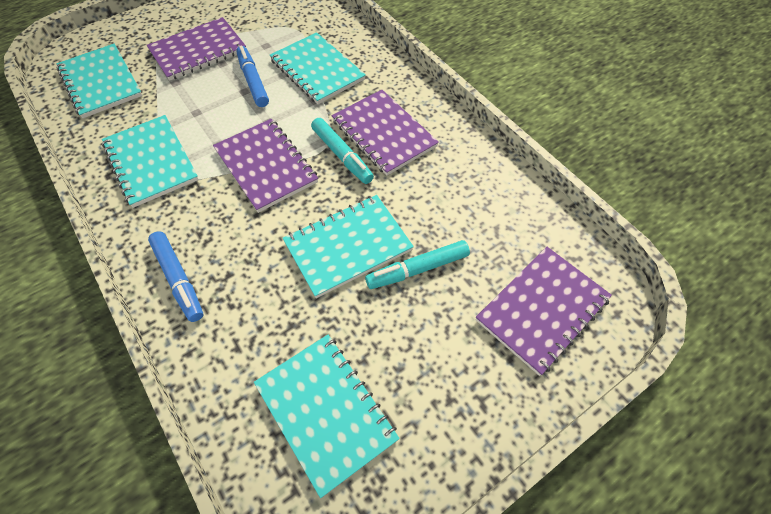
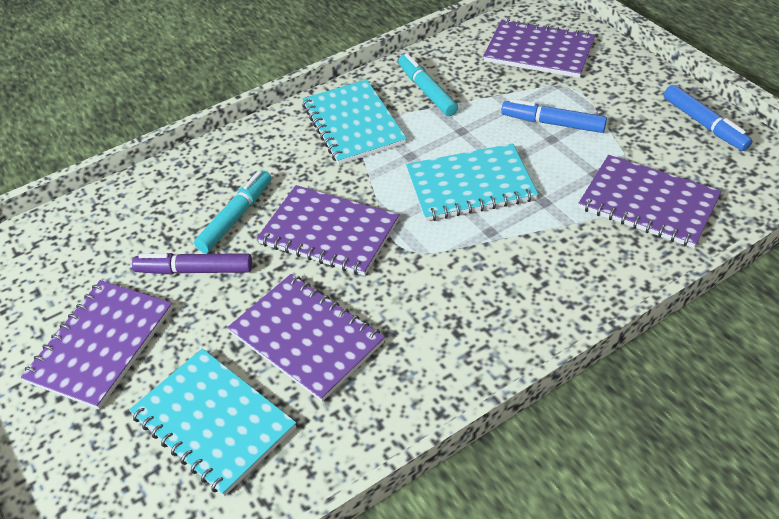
purple marker: none = 0 -> [132,253,252,275] = 1
purple notebook: [147,17,246,81] [213,119,318,213] [332,90,439,176] [476,247,612,376] = 4 -> [21,280,173,409] [227,274,385,402] [257,185,399,276] [483,19,595,78] [579,155,721,248] = 5
turquoise notebook: [56,44,142,118] [102,115,199,208] [254,335,400,498] [270,32,366,104] [283,195,414,298] = 5 -> [129,348,296,496] [302,80,407,165] [406,143,538,221] = 3

